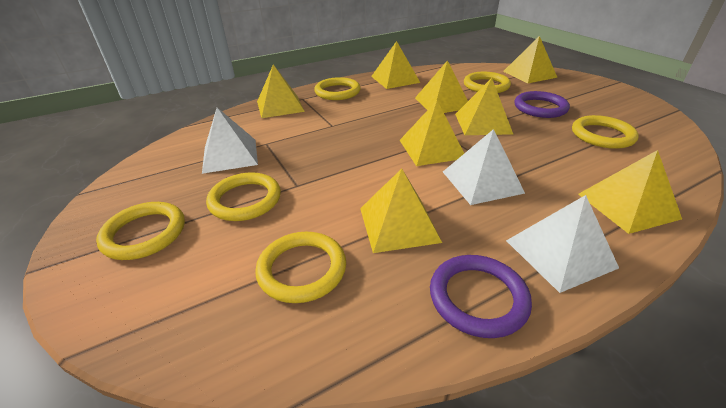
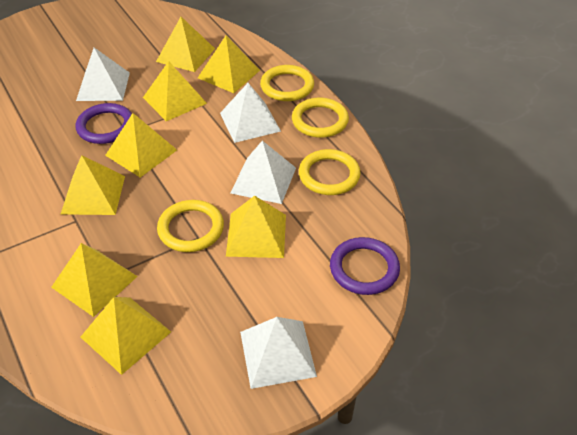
white pyramid: [202,107,258,174] [443,129,525,205] [506,195,619,293] = 3 -> [76,48,130,101] [220,83,281,143] [231,141,296,204] [240,317,317,389] = 4
yellow ring: [96,202,185,260] [206,172,281,221] [255,232,346,303] [314,77,361,100] [464,72,511,93] [572,115,639,149] = 6 -> [157,200,224,252] [260,65,314,101] [292,98,349,138] [299,149,361,195] = 4

